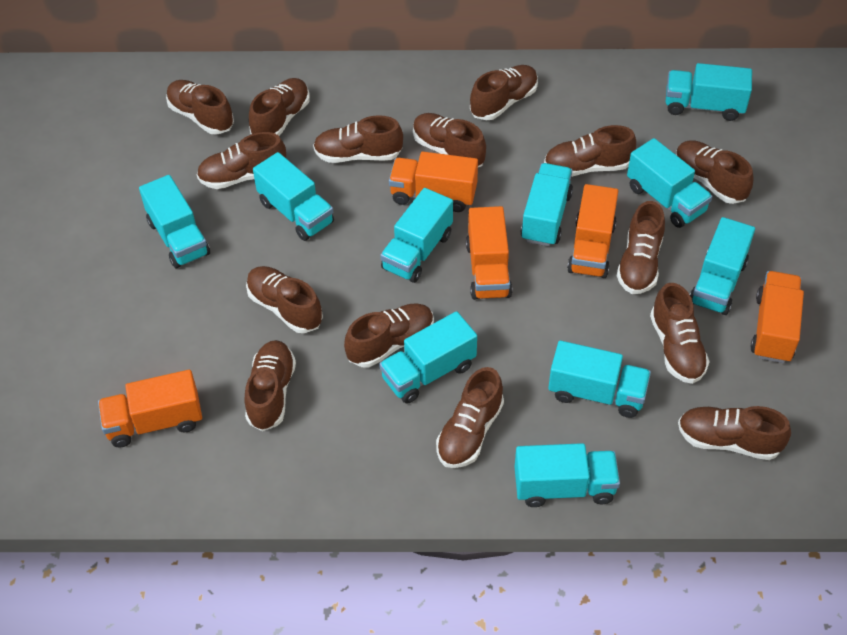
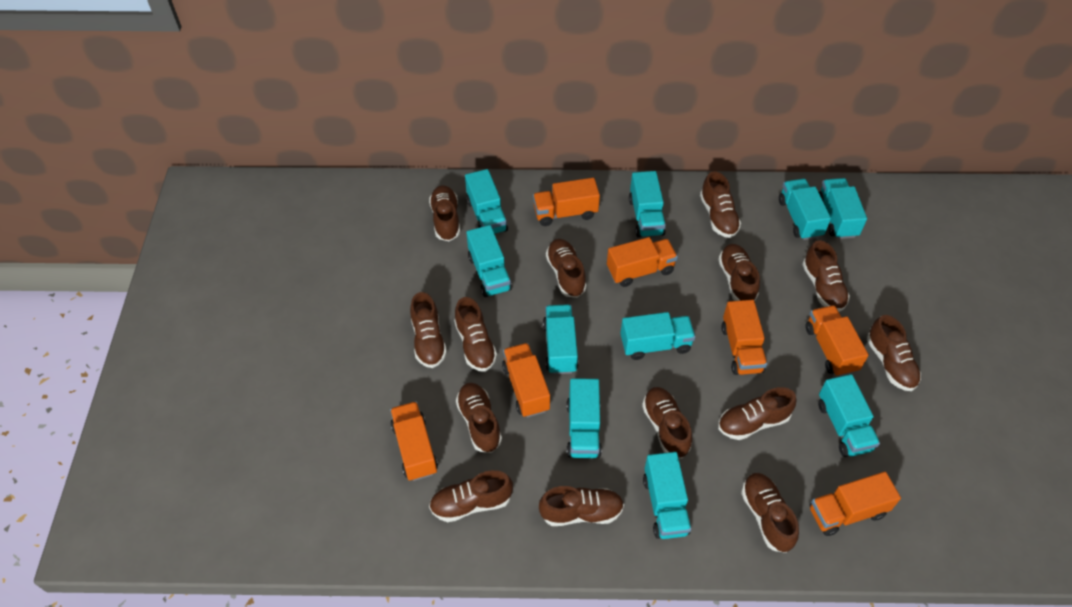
brown shoe: [166,80,234,134] [197,132,286,189] [244,340,296,431] [246,266,323,333] [249,78,310,136] [313,115,403,163] [344,303,434,367] [413,113,486,167] [436,367,504,468] [470,65,538,120] [544,125,636,177] [617,201,665,294] [650,283,710,384] [676,140,753,204] [678,406,791,460] = 15 -> [410,292,447,368] [429,185,460,241] [429,470,513,522] [454,297,497,372] [456,383,502,453] [539,486,624,526] [546,239,587,298] [642,387,692,458] [700,171,741,238] [718,244,760,301] [718,387,797,440] [741,473,799,553] [802,240,850,312] [867,315,921,391] = 14
orange truck: [98,370,202,448] [389,152,478,212] [466,206,512,300] [567,184,618,278] [750,271,804,363] = 5 -> [390,401,438,481] [502,343,550,417] [533,178,600,226] [607,237,678,287] [721,300,767,375] [805,305,869,377] [810,472,901,536] = 7

